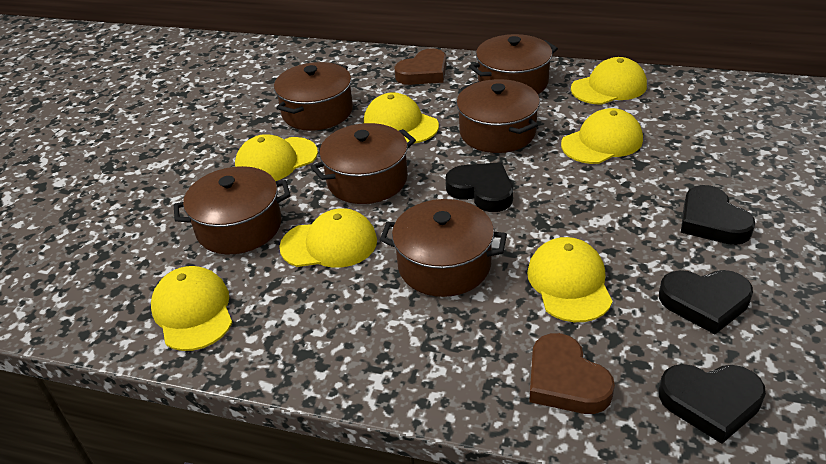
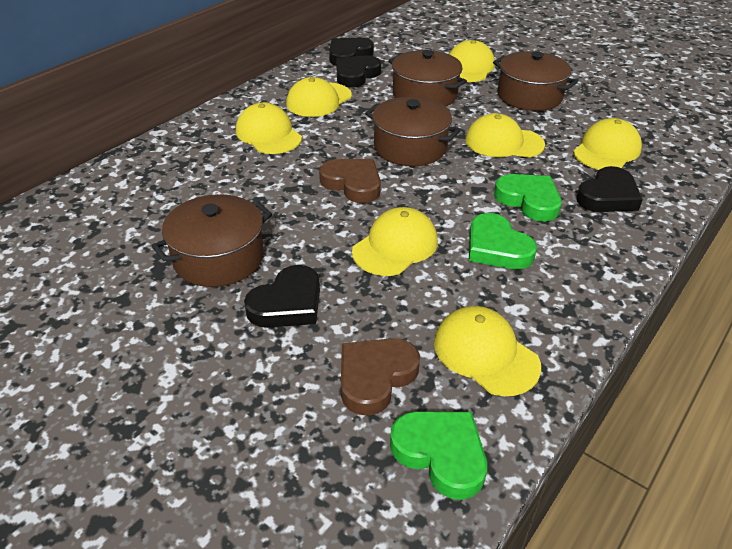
brown pot: [174,166,290,254] [274,62,353,131] [311,123,416,204] [380,199,507,297] [456,79,540,153] [469,34,558,94] = 6 -> [152,194,272,287] [365,97,460,166] [389,50,467,107] [493,51,578,111] = 4
green heart: none = 0 -> [390,411,487,500] [469,213,537,269] [494,174,562,222] = 3

